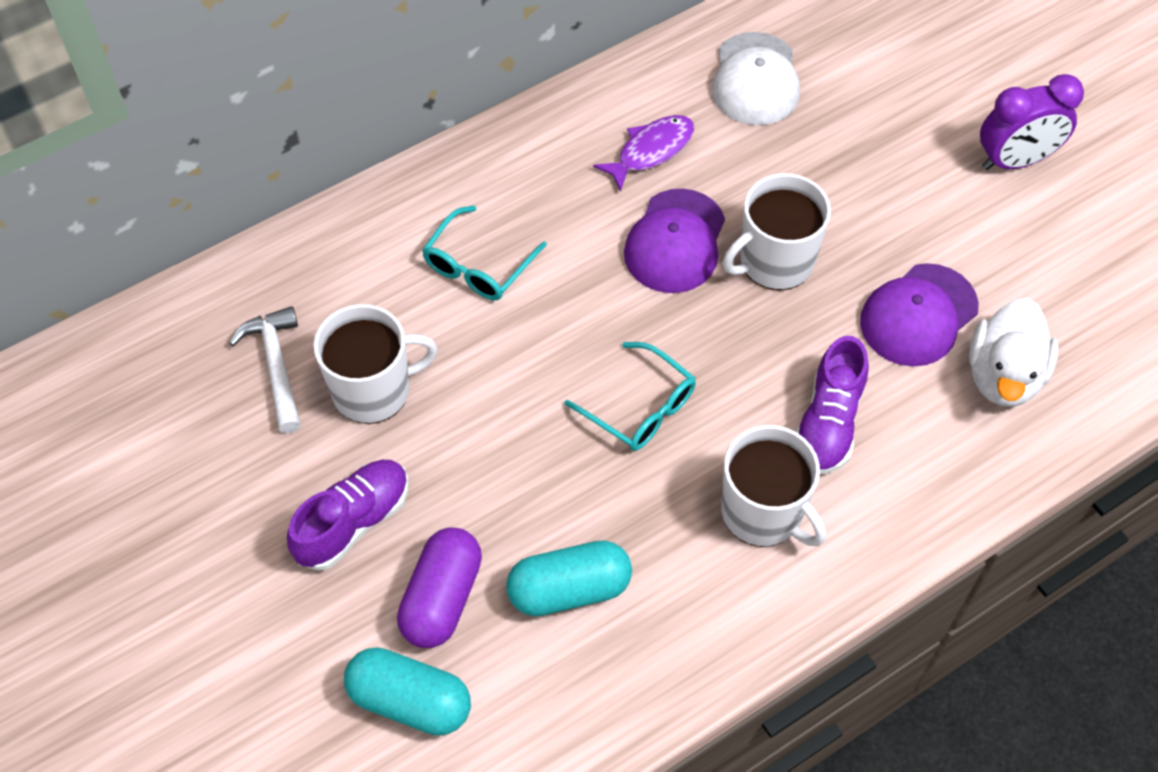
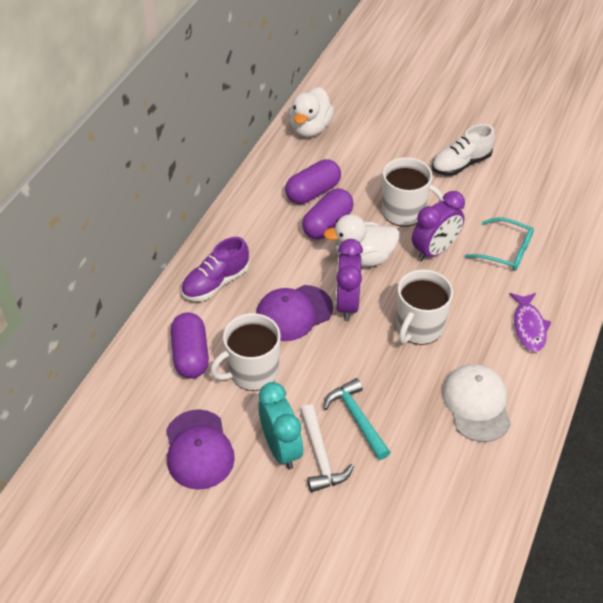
purple capsule: [397,527,482,648] = 1 -> [171,312,209,379] [285,159,341,204] [302,189,354,239] = 3
purple clock: [980,74,1084,170] = 1 -> [336,239,363,321] [412,191,465,261] = 2
purple shoe: [287,460,409,571] [797,336,869,474] = 2 -> [181,237,249,301] = 1
turquoise capsule: [344,647,471,736] [506,541,632,616] = 2 -> none = 0
turquoise clock: none = 0 -> [258,382,303,469] = 1
turquoise glasses: [422,206,547,300] [565,342,696,451] = 2 -> [465,217,534,271] = 1
turquoise hammer: none = 0 -> [323,378,390,460] = 1
white duck: [969,298,1059,407] = 1 -> [289,87,334,137] [324,214,400,267] = 2
white shoe: none = 0 -> [432,124,495,176] = 1

